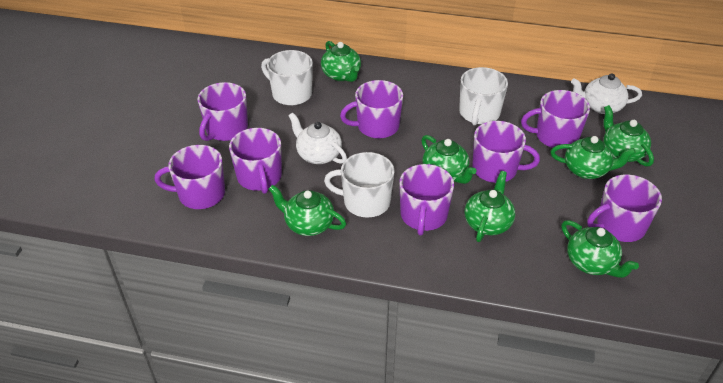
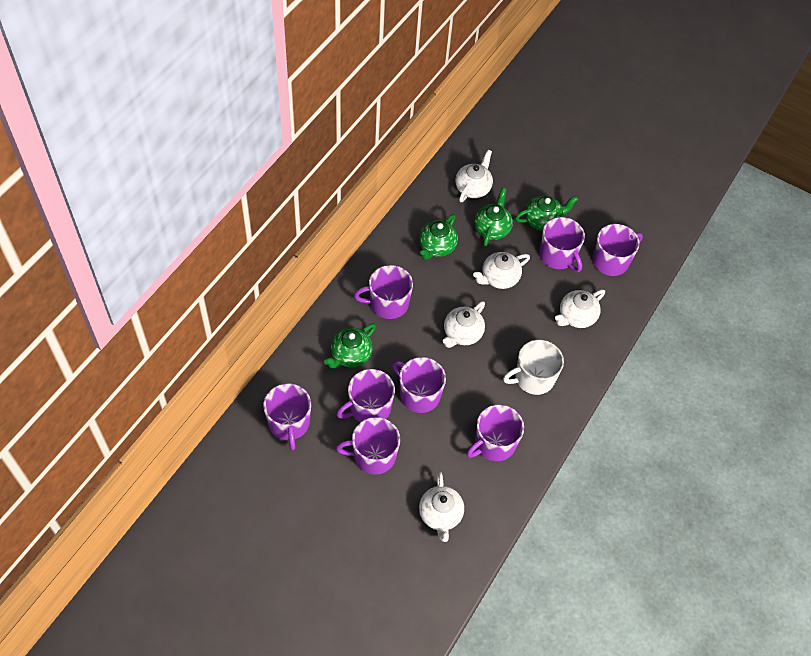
green teapot: [269,185,346,236] [321,41,361,82] [421,135,477,184] [464,171,515,242] [551,136,636,179] [561,220,639,278] [603,105,654,166] = 7 -> [324,323,376,369] [419,214,458,260] [474,188,513,247] [515,196,578,231] = 4
white mug: [261,50,313,106] [324,152,394,218] [459,67,508,126] = 3 -> [503,340,564,395] = 1
white teapot: [289,113,347,164] [571,73,642,114] = 2 -> [419,472,464,542] [443,301,485,348] [455,150,493,202] [473,252,530,289] [555,290,605,328] = 5

